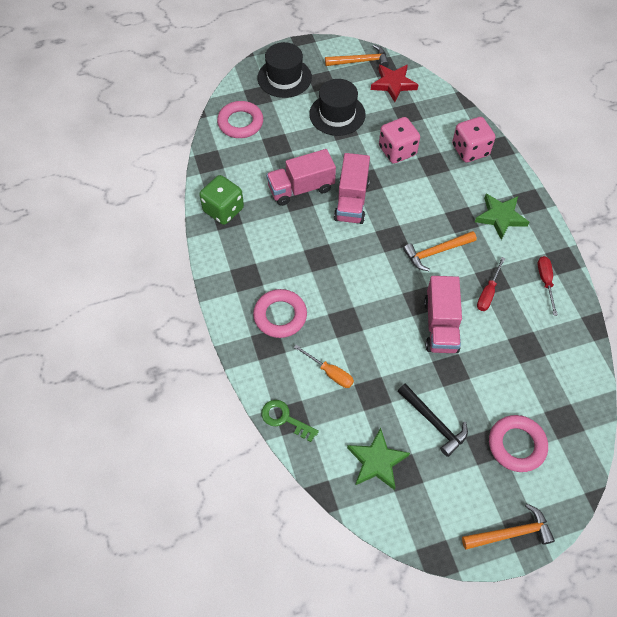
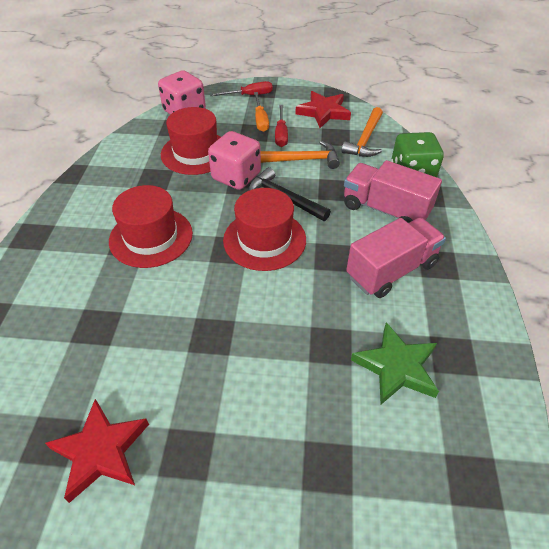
black hat: [257,42,312,98] [309,79,365,136] = 2 -> none = 0
green key: [261,400,319,442] = 1 -> none = 0
green star: [347,428,410,490] [475,194,529,240] = 2 -> [351,322,439,404] = 1
orange hammer: [325,45,389,67] [403,231,477,271] [462,504,555,550] = 3 -> [261,141,340,169] [341,107,383,157] = 2
pink ring: [217,101,263,138] [253,289,307,338] [489,415,548,472] = 3 -> none = 0
pink truck: [266,149,336,206] [334,153,370,224] [424,276,462,353] = 3 -> [344,160,442,223] [346,217,446,298] = 2
red hat: none = 0 -> [109,185,193,268] [161,107,221,175] [223,188,306,271] = 3
red star: [371,65,418,102] = 1 -> [45,399,149,503] [295,91,351,128] = 2

